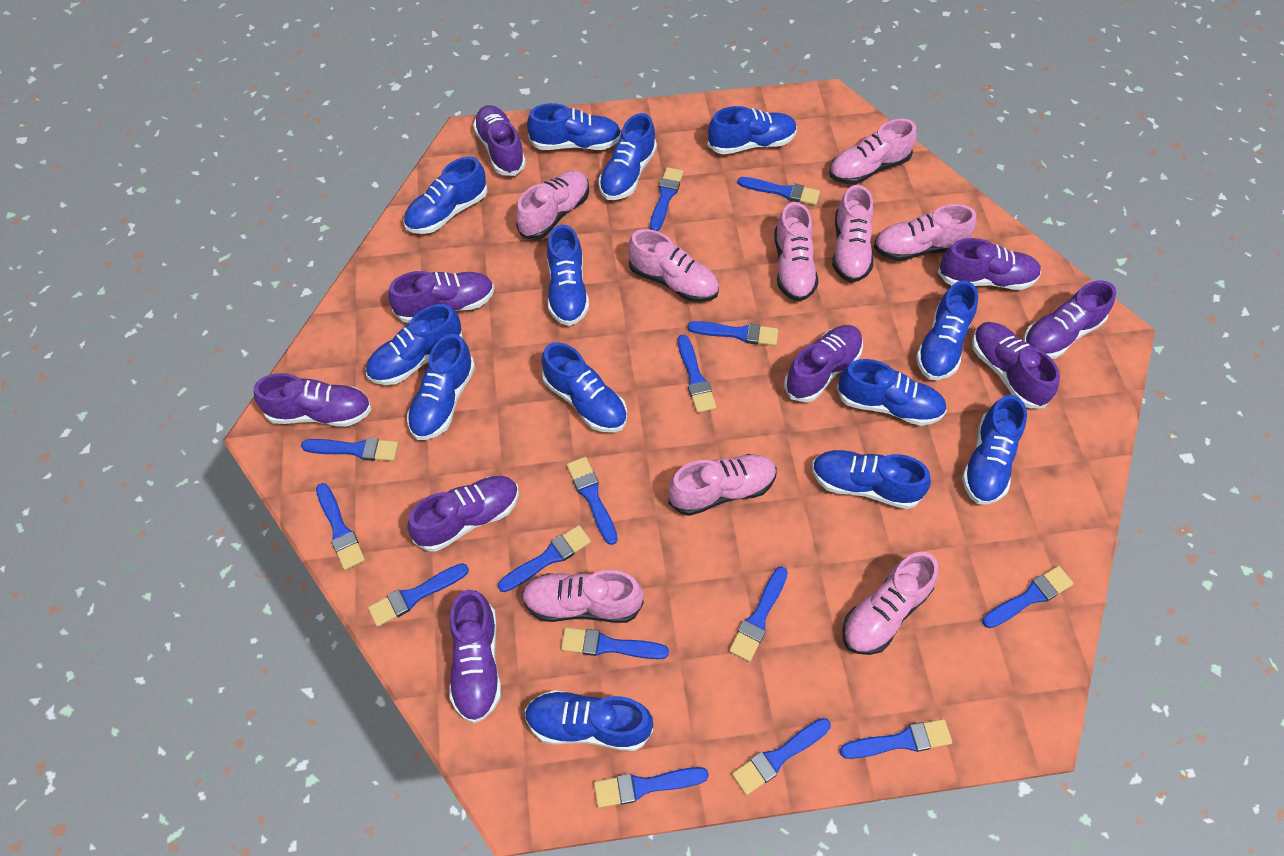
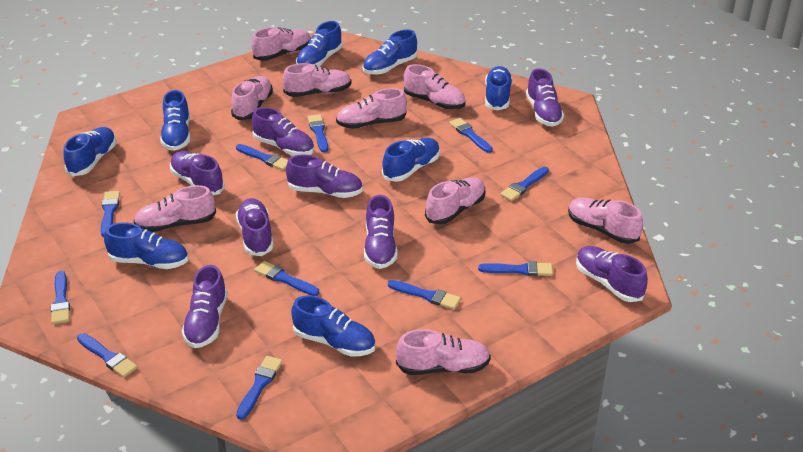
blue brush: [301,438,398,461] [316,483,365,570] [368,563,469,627] [498,525,591,592] [561,627,669,659] [567,457,618,545] [594,767,709,808] [650,167,684,231] [678,334,717,413] [688,321,778,346] [729,567,788,662] [732,718,831,795] [738,177,820,205] [839,719,952,759] [982,566,1074,628] = 15 -> [51,271,70,324] [77,333,137,377] [101,191,120,237] [236,144,288,170] [236,356,283,420] [254,261,319,296] [308,114,328,152] [388,280,461,309] [449,118,493,153] [478,261,553,276] [500,167,549,201] = 11
blue shoe: [366,304,463,385] [403,157,488,234] [407,334,475,440] [525,690,653,751] [527,103,621,150] [541,342,627,433] [547,225,589,326] [599,113,657,200] [707,106,797,155] [812,450,931,509] [836,359,947,426] [916,280,978,380] [962,395,1027,505] = 13 -> [63,127,116,176] [104,222,188,269] [160,90,190,151] [291,295,376,356] [296,21,343,66] [363,29,418,75] [382,138,440,182] [485,66,513,110] = 8
purple shoe: [254,373,372,427] [388,271,494,323] [407,476,519,552] [449,590,501,723] [473,105,526,176] [784,325,863,402] [937,238,1041,290] [972,322,1060,408] [1023,280,1116,359] = 9 -> [170,151,225,195] [182,265,228,348] [236,198,274,256] [252,107,314,156] [286,154,363,198] [364,195,397,269] [526,69,564,126] [576,246,648,302] = 8

